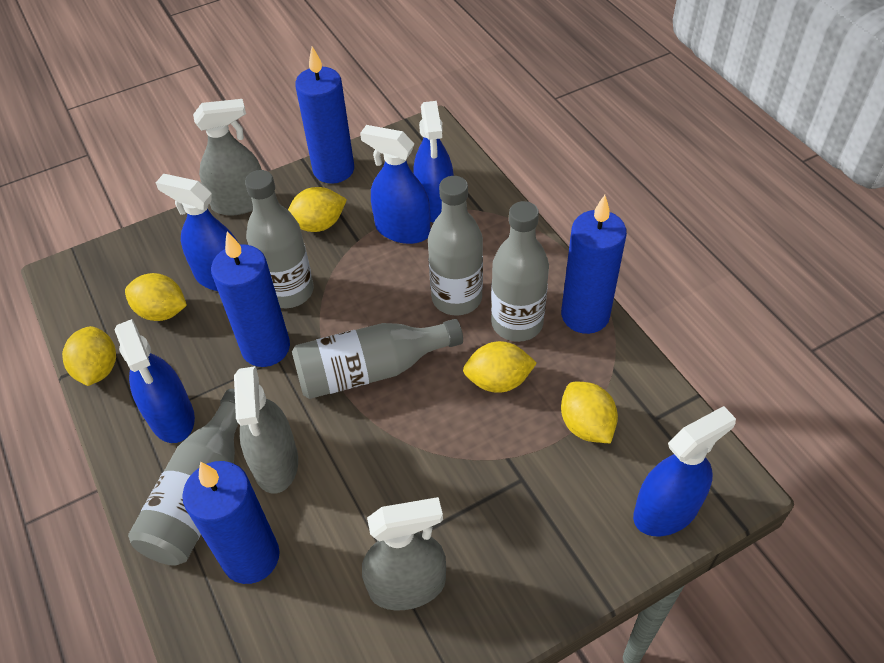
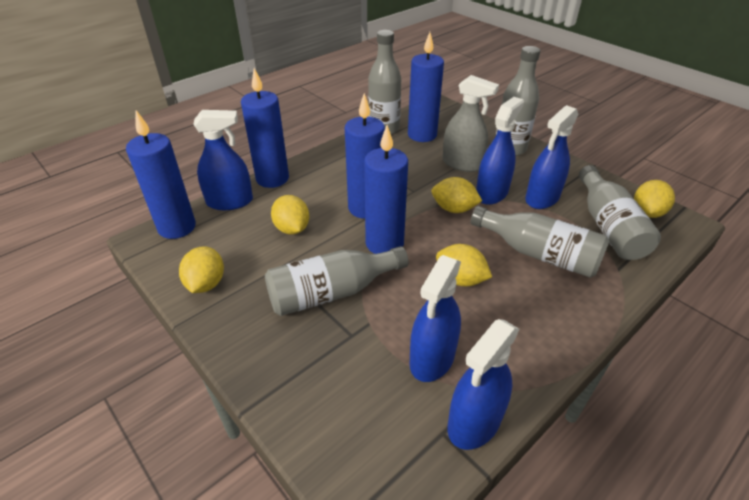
blue candle: [182,461,280,584] [211,231,290,367] [295,46,354,184] [561,195,627,334] = 4 -> [126,110,196,239] [241,68,289,188] [345,93,385,219] [364,125,408,254] [408,32,444,142] = 5
grey spray bottle: [193,99,262,216] [234,366,298,493] [362,497,446,610] = 3 -> [443,75,499,172] = 1

